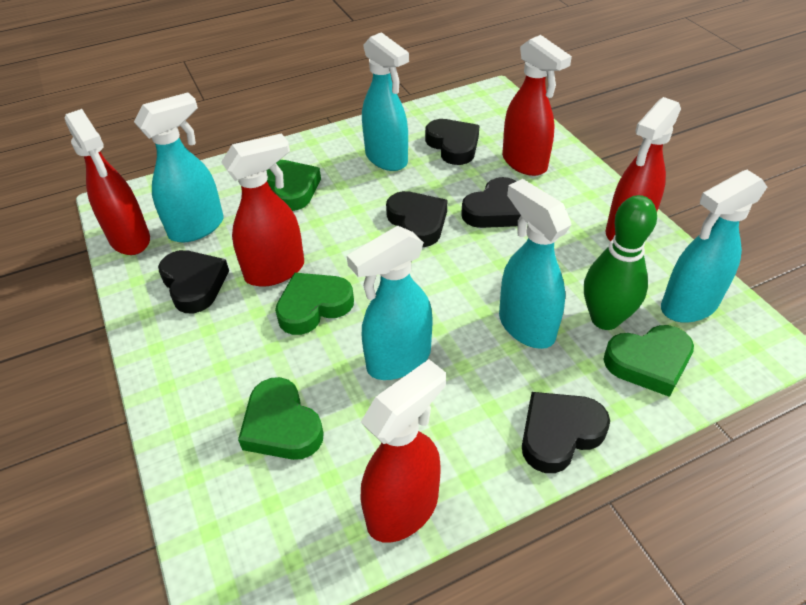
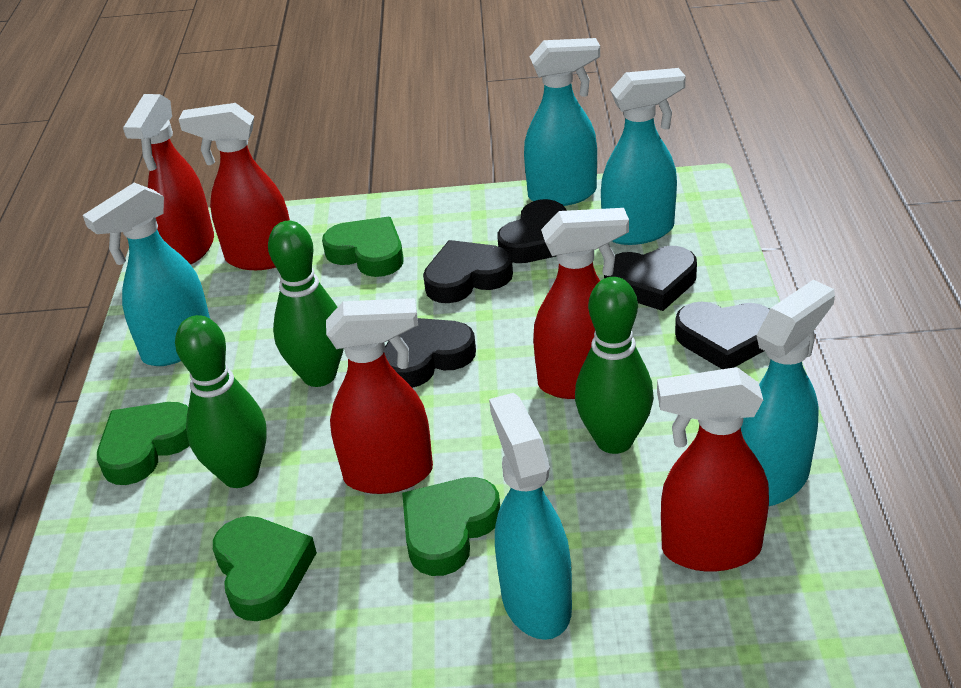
green bowling pin: [584,195,657,330] = 1 -> [175,315,267,488] [268,221,344,387] [575,277,654,454] = 3

